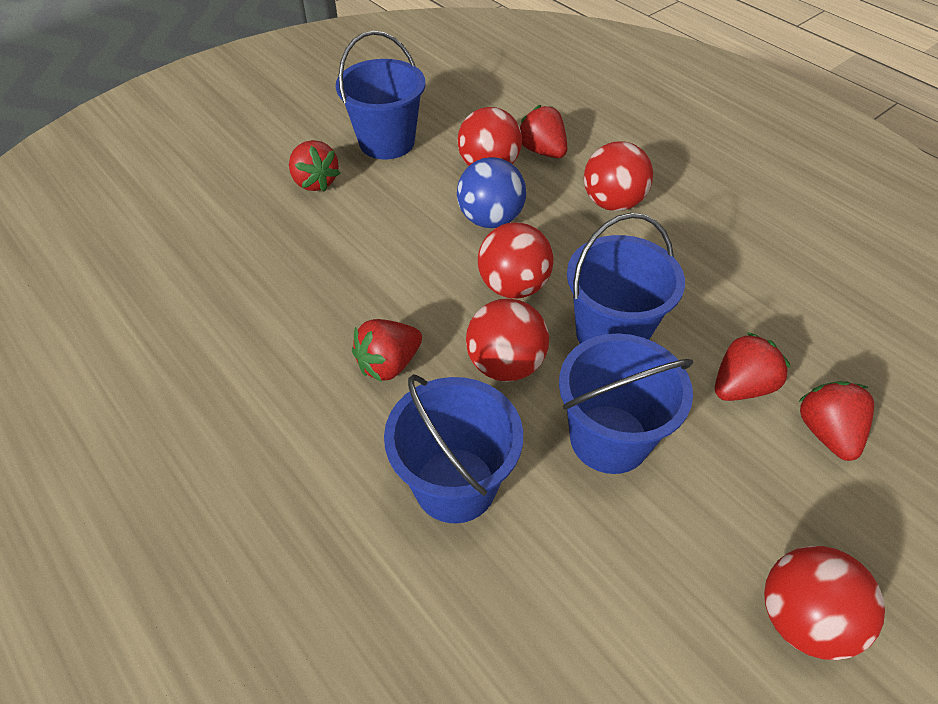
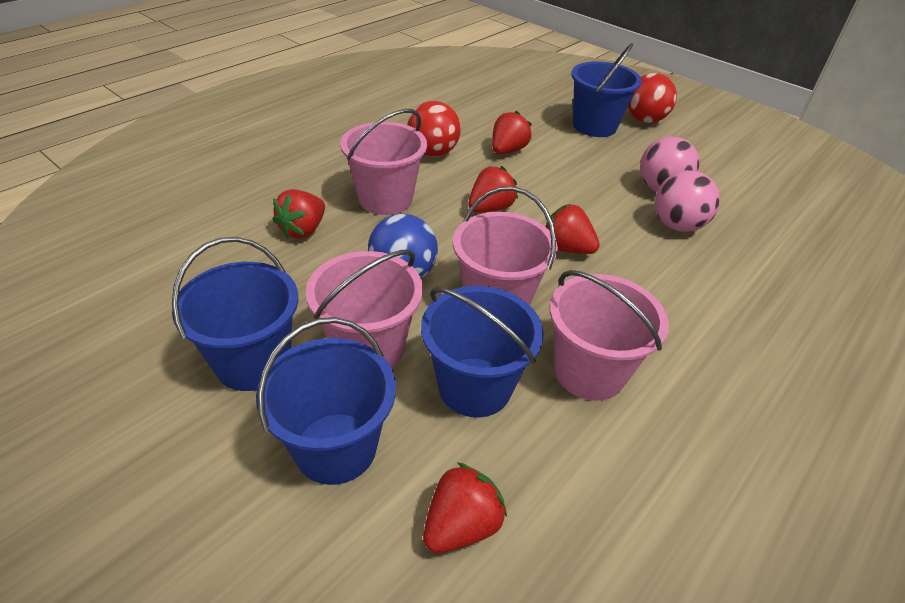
pink ball: none = 0 -> [640,137,700,192] [655,170,720,232] = 2
pink bucket: none = 0 -> [306,250,423,368] [340,109,427,215] [453,186,558,305] [550,270,669,401] = 4
red ball: [457,107,522,166] [466,299,549,382] [478,222,554,298] [584,141,653,211] [764,546,885,660] = 5 -> [407,101,461,157] [628,73,677,123] = 2

